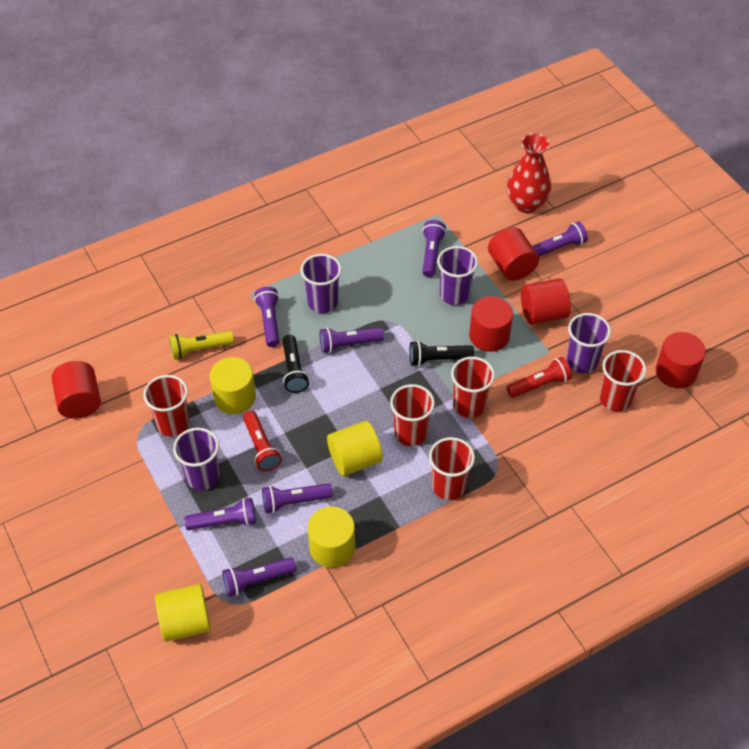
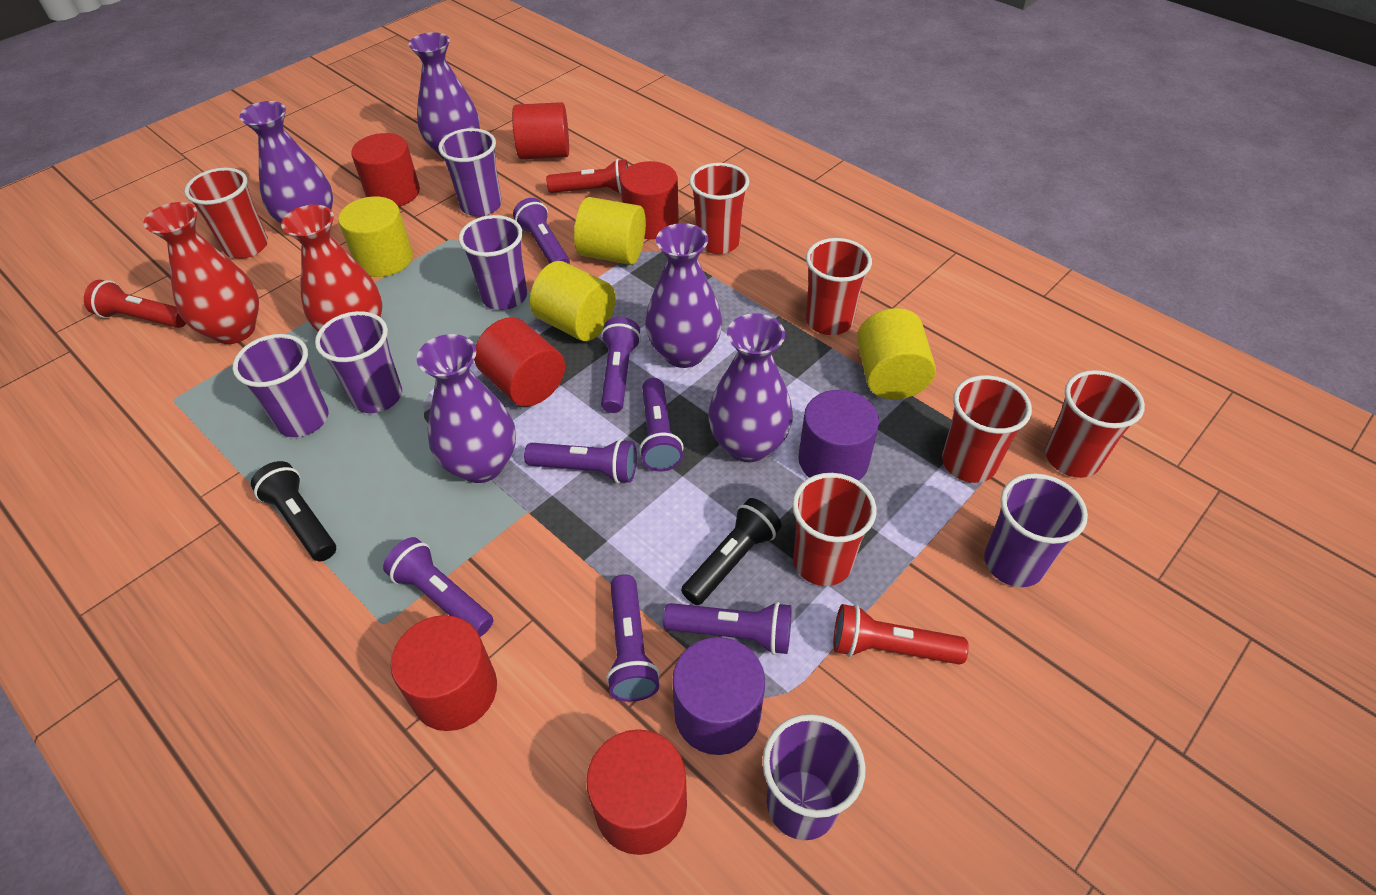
purple cup: [173,428,220,490] [301,254,342,313] [437,246,478,305] [566,313,611,374] = 4 -> [233,334,329,437] [315,311,402,413] [438,128,502,217] [459,215,527,310] [762,714,865,840] [984,473,1088,587] = 6
purple cylinder: none = 0 -> [672,637,765,755] [798,390,879,481] = 2
purple vase: none = 0 -> [240,101,333,224] [409,32,480,159] [416,334,516,483] [645,223,722,368] [708,313,793,462] = 5
red cup: [143,375,190,437] [390,384,435,446] [429,437,475,500] [451,356,495,418] [599,350,646,411] = 5 -> [184,168,268,259] [689,163,749,254] [792,473,877,586] [806,238,872,335] [942,375,1032,483] [1045,370,1145,478] = 6
red cylinder: [51,361,101,419] [469,296,513,352] [488,227,539,281] [521,278,571,325] [656,332,706,388] = 5 -> [351,133,420,207] [391,615,497,731] [474,317,565,407] [512,102,569,159] [586,729,687,855] [620,161,679,239] = 6
red flashlight: [243,411,282,471] [507,357,572,398] = 2 -> [84,280,186,328] [546,159,628,194] [833,604,969,665] = 3
red vase: [507,133,551,213] = 1 -> [143,202,259,344] [281,205,382,331] = 2
yellow flashlight: [169,331,234,359] = 1 -> none = 0

